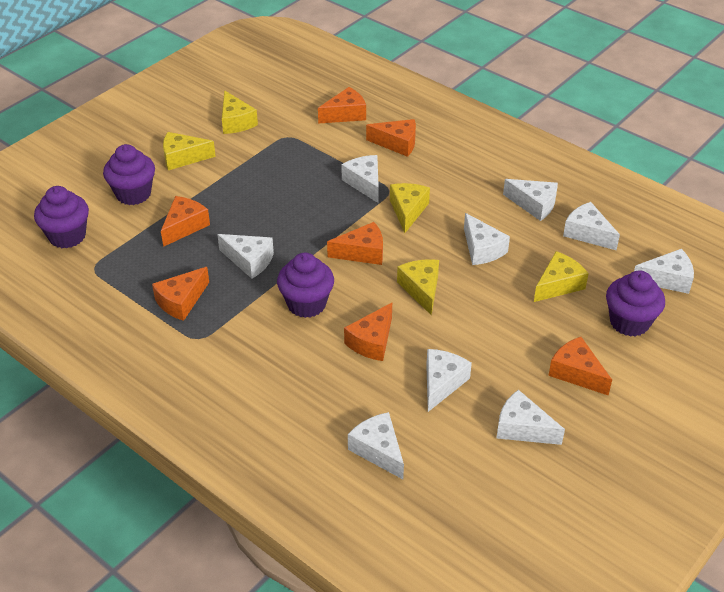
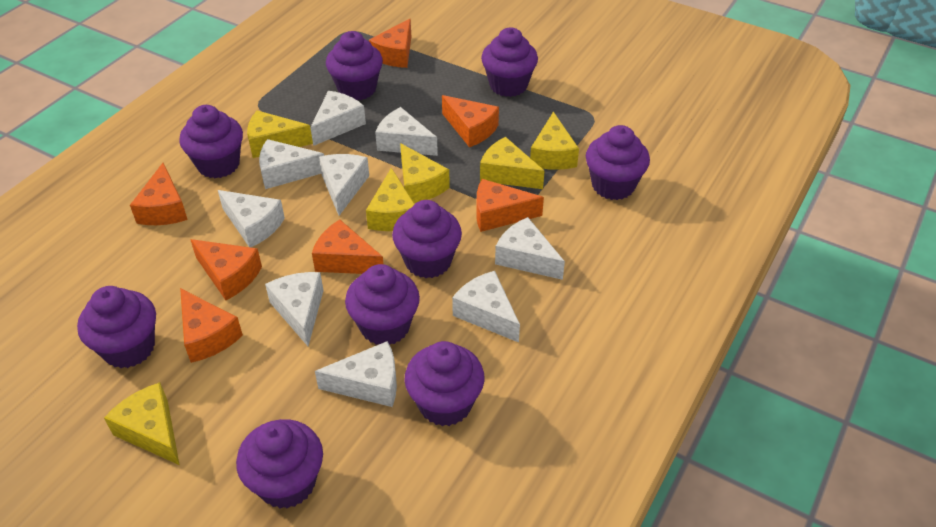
purple cupcake: [34,186,89,248] [103,144,155,205] [277,253,334,318] [606,271,665,337] = 4 -> [77,286,156,368] [179,105,243,178] [236,419,323,509] [326,31,383,100] [345,264,420,345] [392,200,462,278] [405,341,485,426] [481,27,538,97] [586,125,650,200] = 9
yellow cheese: [163,132,216,170] [222,90,258,134] [390,183,430,233] [397,259,439,315] [534,251,589,302] = 5 -> [104,382,180,465] [247,110,313,158] [366,168,414,231] [400,143,450,203] [480,137,544,189] [530,112,579,170] = 6

